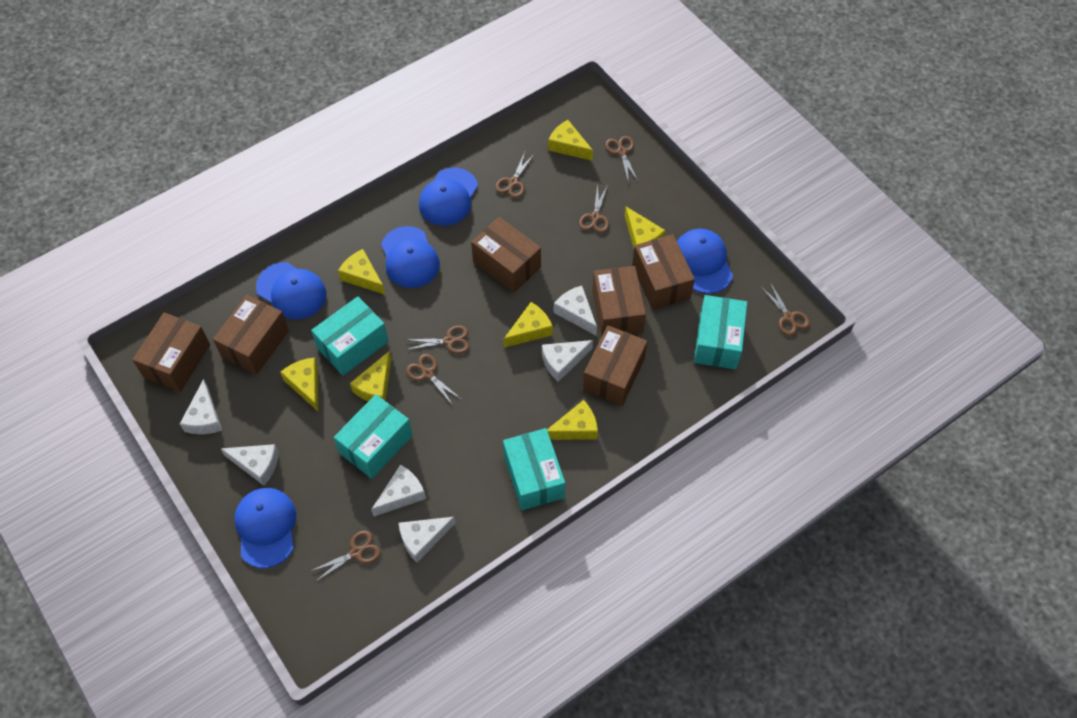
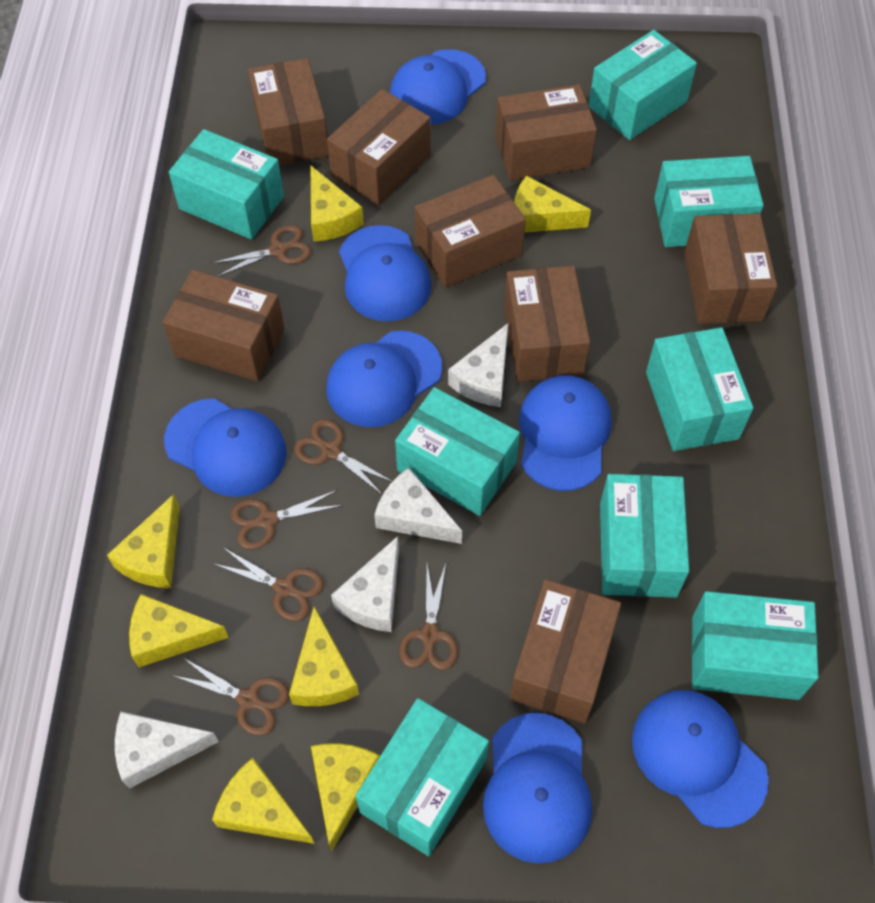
blue cap: [234,488,296,568] [256,262,326,319] [381,226,440,288] [419,168,478,226] [677,229,733,294] = 5 -> [164,398,287,497] [327,331,442,427] [339,225,432,322] [390,49,486,125] [483,713,592,864] [519,375,612,491] [632,690,769,828] = 7
brown box: [132,312,210,392] [213,295,289,375] [471,217,541,293] [583,326,648,406] [592,266,646,337] [632,234,695,310] = 6 -> [163,270,285,381] [248,58,329,165] [327,89,431,205] [415,175,526,288] [495,84,597,180] [504,266,590,382] [510,579,621,724] [684,213,777,324] = 8
brown scissors: [311,531,381,582] [406,326,470,354] [406,354,461,405] [495,152,534,198] [579,184,609,233] [605,136,638,184] [761,283,810,336] = 7 -> [172,657,290,736] [212,225,312,277] [214,548,324,621] [230,490,343,550] [294,419,392,495] [399,564,458,670] = 6
turquoise box: [311,297,389,376] [334,394,413,479] [503,428,565,511] [694,295,747,370] = 4 -> [169,129,284,239] [356,698,489,856] [395,387,520,516] [589,30,697,140] [600,474,689,598] [646,327,753,451] [654,156,764,247] [692,591,818,700] = 8
white cheese: [180,379,222,434] [220,444,279,485] [371,464,426,516] [399,517,456,563] [542,340,593,382] [554,286,597,335] = 6 -> [115,711,219,789] [331,536,399,632] [374,468,462,544] [448,323,508,407] = 4

